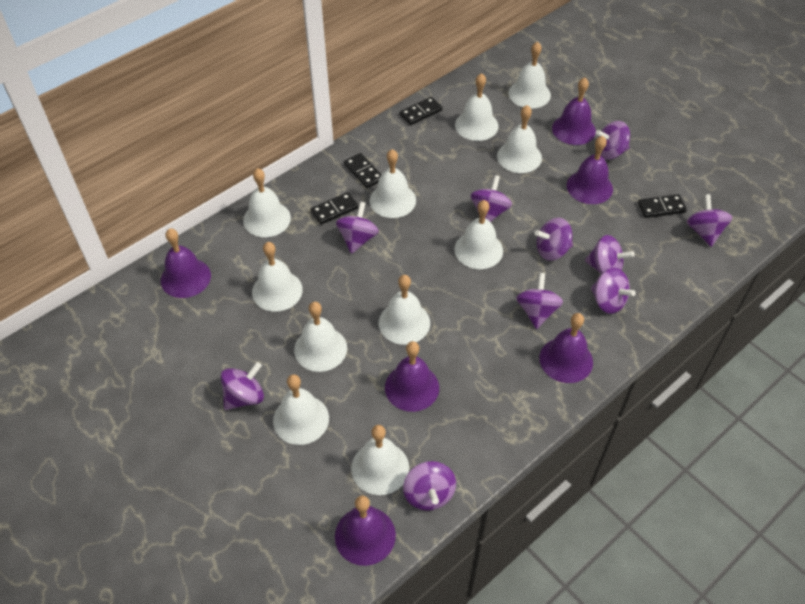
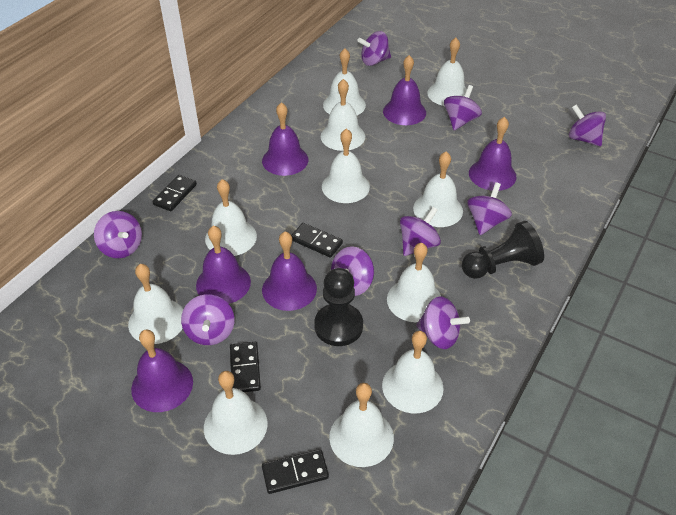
black pawn: none = 0 -> [314,268,363,346] [462,221,544,279] = 2
purple spinning top: [221,362,264,410] [336,202,379,254] [403,461,456,511] [471,175,512,222] [516,273,563,329] [535,218,573,261] [585,235,635,274] [591,268,636,314] [595,121,630,160] [687,194,733,247] = 10 -> [94,211,142,258] [181,294,234,345] [331,246,374,296] [357,31,391,66] [400,207,441,256] [416,297,470,349] [444,85,482,130] [467,182,512,235] [568,105,606,147] = 9

